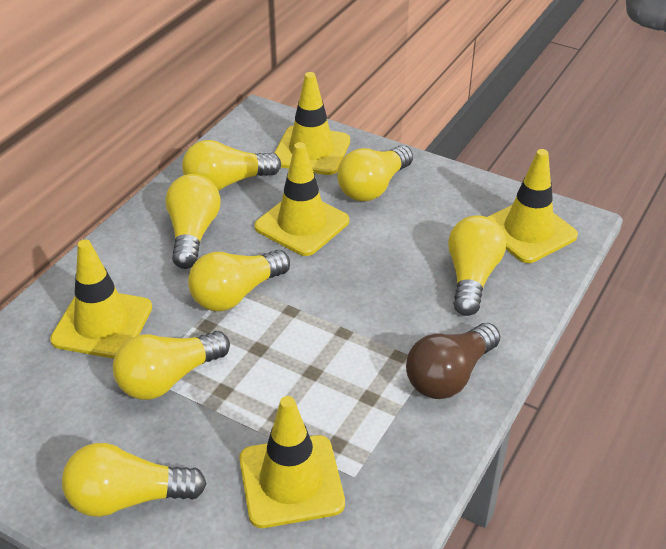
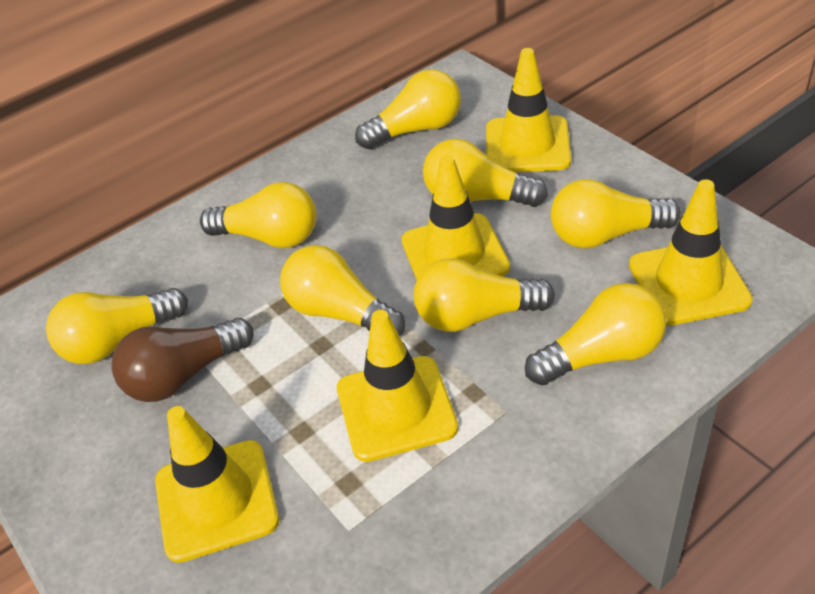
yellow light bulb: [62,443,207,517] [113,331,230,400] [165,174,221,269] [182,140,281,191] [188,250,290,311] [337,145,413,201] [448,215,506,316] = 7 -> [46,288,188,364] [200,182,316,248] [280,245,405,336] [355,69,461,149] [414,258,555,332] [423,139,548,207] [525,283,667,385] [551,179,681,248] = 8

